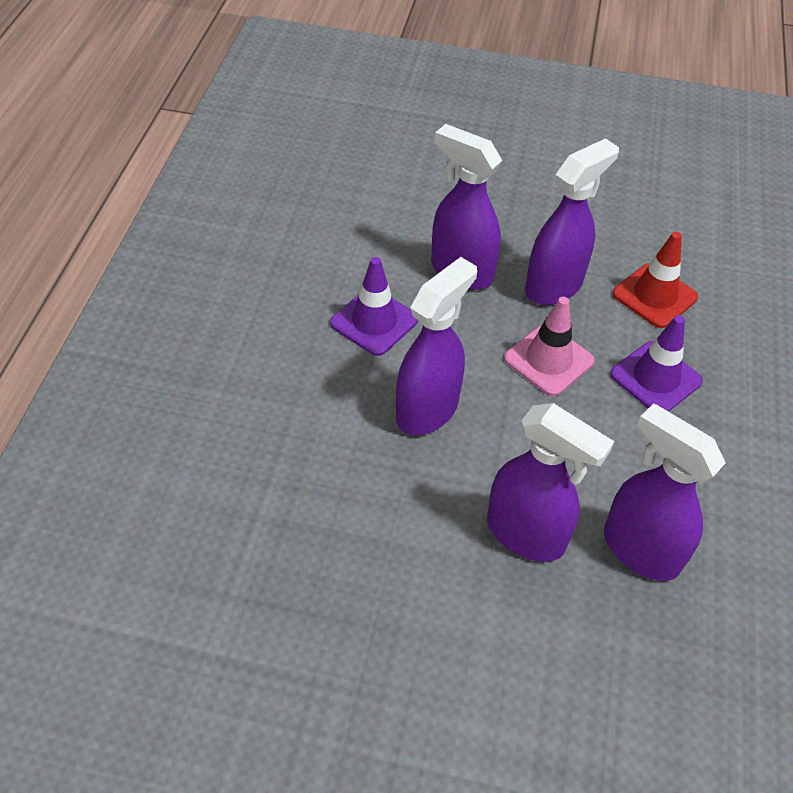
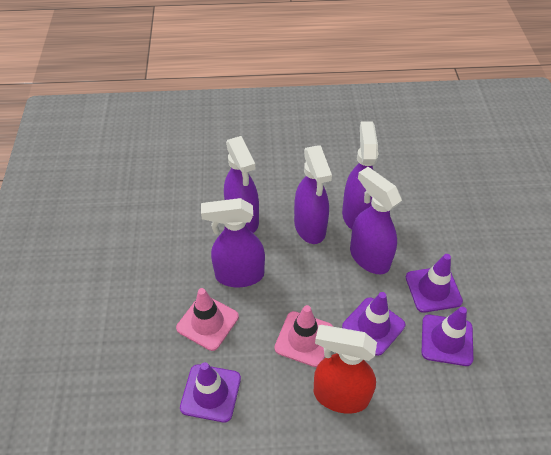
pink traffic cone: [504,297,595,396] = 1 -> [176,288,239,351] [274,305,333,367] = 2
purple traffic cone: [330,257,418,356] [610,315,703,412] = 2 -> [180,362,241,423] [342,292,405,356] [406,254,463,313] [422,307,473,366] = 4
red spray bottle: none = 0 -> [314,325,377,414] = 1
red traffic cone: [612,232,698,328] = 1 -> none = 0

